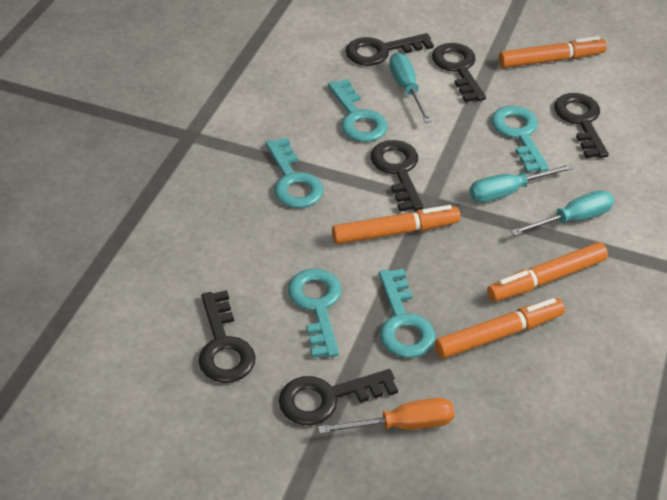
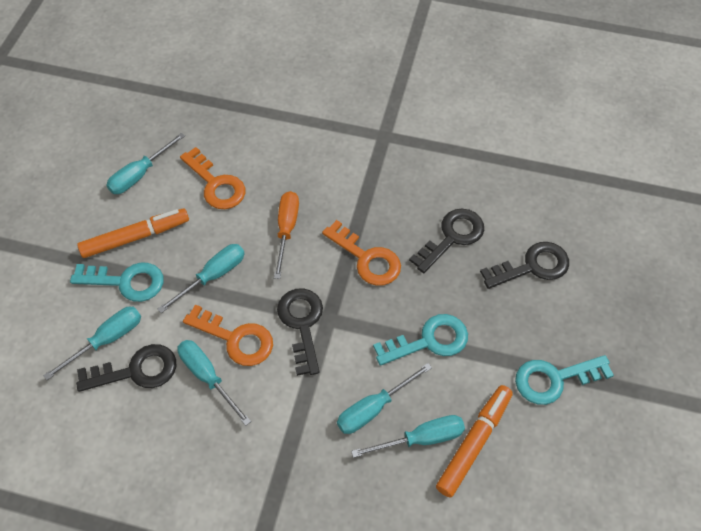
black key: [198,290,256,383] [279,369,398,425] [345,33,434,66] [371,140,423,212] [432,43,486,102] [554,93,609,158] = 6 -> [76,344,176,392] [277,288,323,376] [409,209,484,273] [480,242,569,289] = 4
orange key: none = 0 -> [180,147,245,209] [183,304,273,366] [322,220,401,286] = 3
orange marker: [332,205,460,245] [435,298,565,359] [487,242,608,302] [499,36,607,68] = 4 -> [77,208,189,258] [436,385,513,498] = 2
turquoise key: [265,137,324,208] [288,269,342,358] [328,79,388,142] [379,269,435,358] [492,106,549,173] = 5 -> [70,262,164,302] [373,314,468,366] [515,355,614,405] = 3
turquoise screwdriver: [389,53,432,123] [469,164,574,202] [511,190,614,236] = 3 -> [43,307,141,380] [106,133,185,194] [157,244,245,313] [177,340,251,426] [337,363,432,434] [351,415,465,458] = 6

